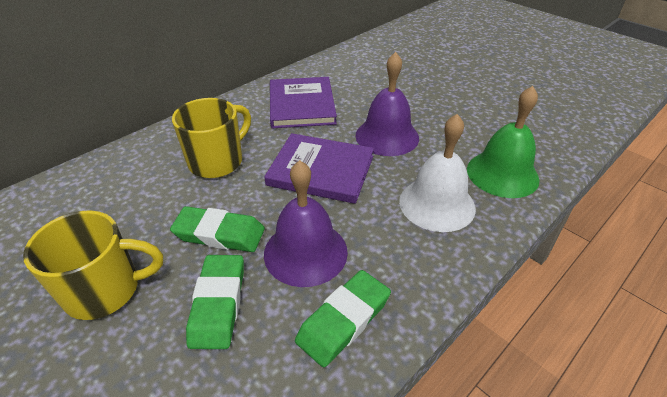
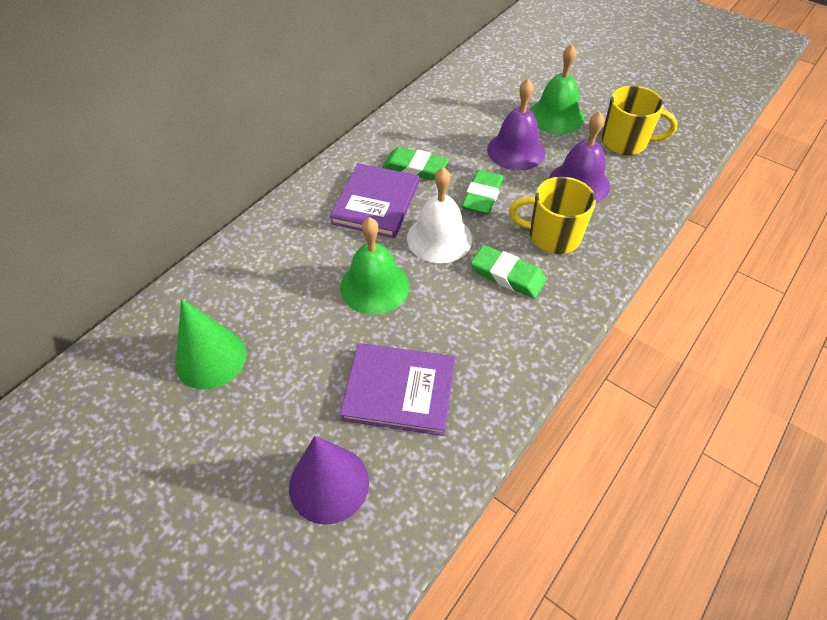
green bell: [467,86,540,198] = 1 -> [340,217,410,315] [530,44,584,134] = 2
green cone: none = 0 -> [175,299,246,389] = 1
purple cone: none = 0 -> [289,436,369,525] = 1

